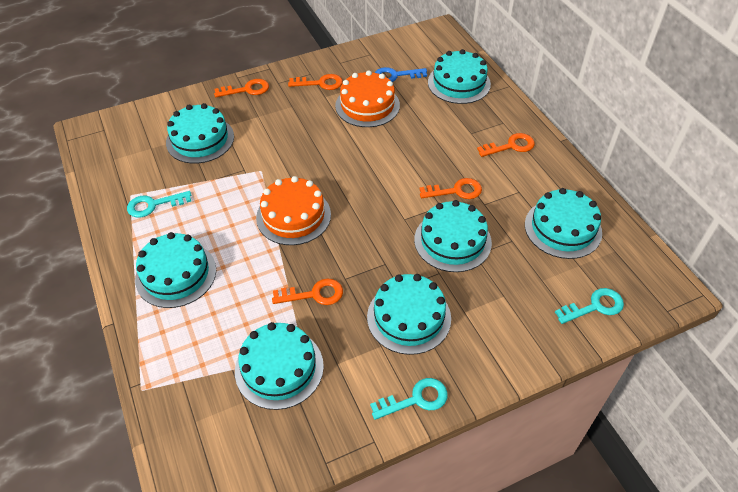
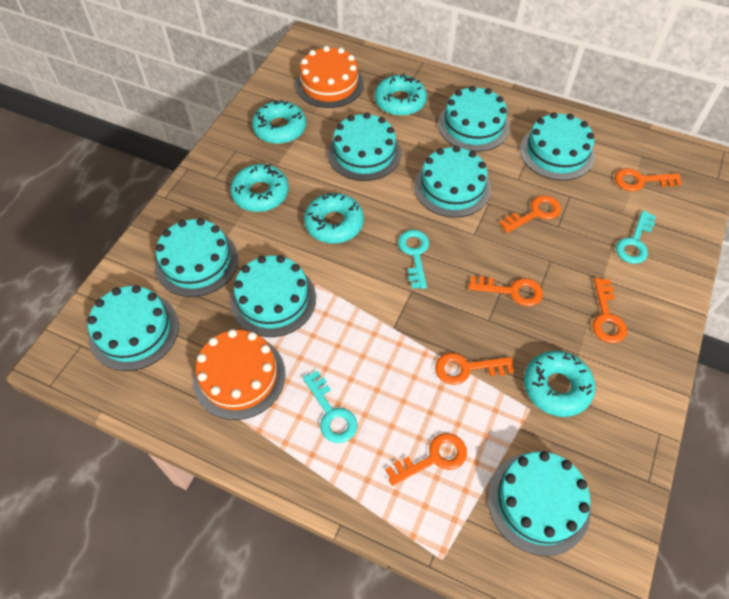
blue key: [375,67,427,82] = 1 -> none = 0
orange key: [214,79,269,97] [272,279,343,305] [288,74,343,90] [419,178,482,199] [477,133,535,157] = 5 -> [385,433,467,486] [435,353,514,385] [468,276,543,306] [499,195,561,233] [592,278,627,343] [615,168,682,191] = 6
turquoise cake: [135,232,216,308] [166,103,234,164] [235,322,324,410] [367,274,451,355] [414,200,492,272] [428,49,491,104] [525,188,602,259] = 7 -> [87,285,179,371] [155,218,238,297] [230,255,316,337] [328,112,401,181] [414,146,491,218] [438,86,510,152] [488,451,591,556] [520,112,595,180] = 8
turquoise donut: none = 0 -> [230,164,289,212] [252,100,306,144] [304,193,364,243] [375,74,427,116] [524,351,595,417] = 5

